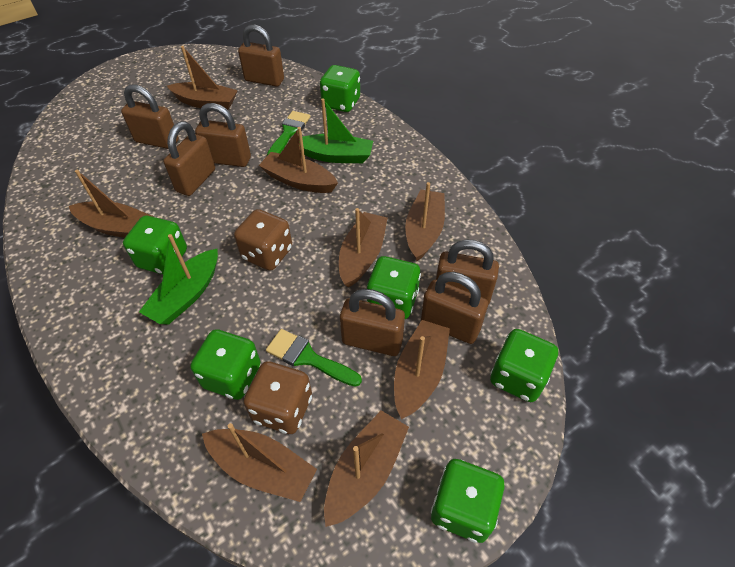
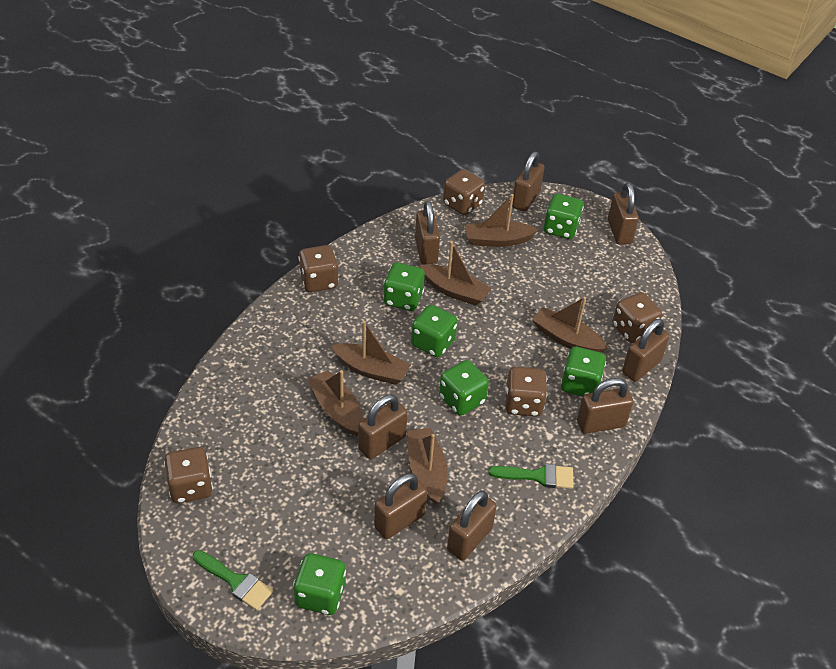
brown boat: [69,170,153,238] [167,46,238,110] [202,423,317,502] [259,127,338,193] [324,410,409,527] [339,208,388,288] [394,320,450,419] [405,182,445,261] = 8 -> [308,370,363,436] [331,321,411,385] [407,428,448,504] [419,241,492,306] [465,194,539,247] [532,297,608,353] = 6
brown dice: [234,209,292,271] [244,361,312,434] = 2 -> [164,447,213,503] [298,245,339,292] [443,169,485,215] [505,367,547,417] [613,292,662,343] = 5
brown padlock: [121,85,179,149] [163,121,215,196] [195,103,251,167] [238,24,284,87] [340,289,405,356] [421,272,488,344] [436,240,499,305] = 7 -> [358,395,407,459] [374,473,427,539] [415,201,440,265] [447,490,497,560] [512,152,545,212] [577,378,633,434] [608,183,639,245] [622,319,669,381] = 8
green boat: [139,234,218,324] [299,98,373,163] = 2 -> none = 0

